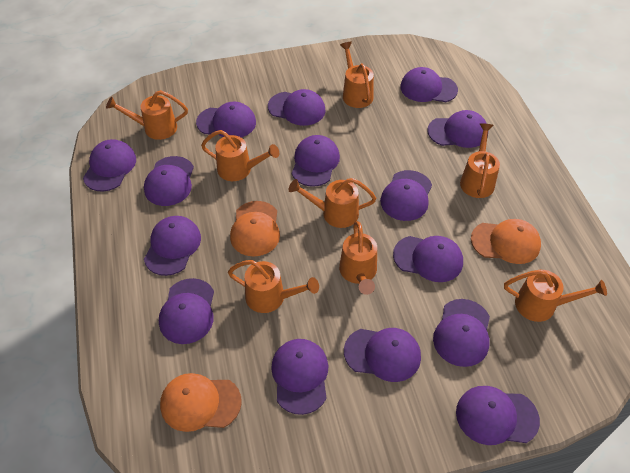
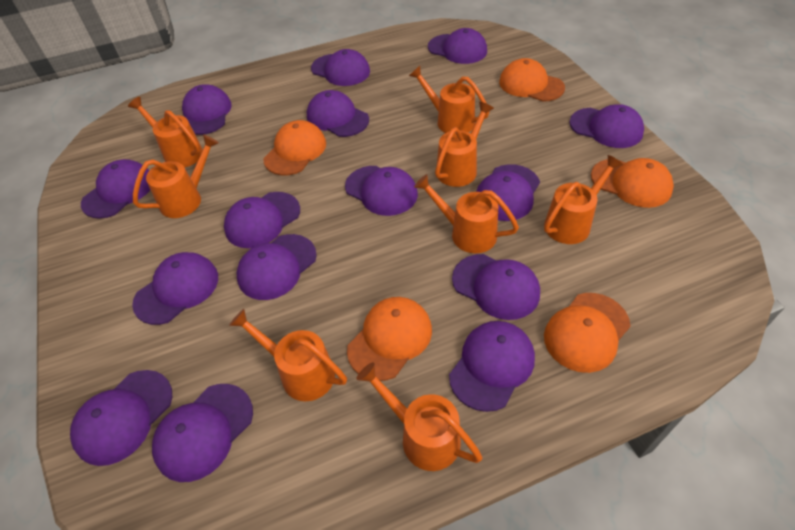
orange cap: [160,373,242,432] [230,201,280,257] [471,219,541,264] = 3 -> [264,120,326,175] [347,297,432,381] [499,58,565,102] [544,293,630,373] [591,158,674,208] = 5

